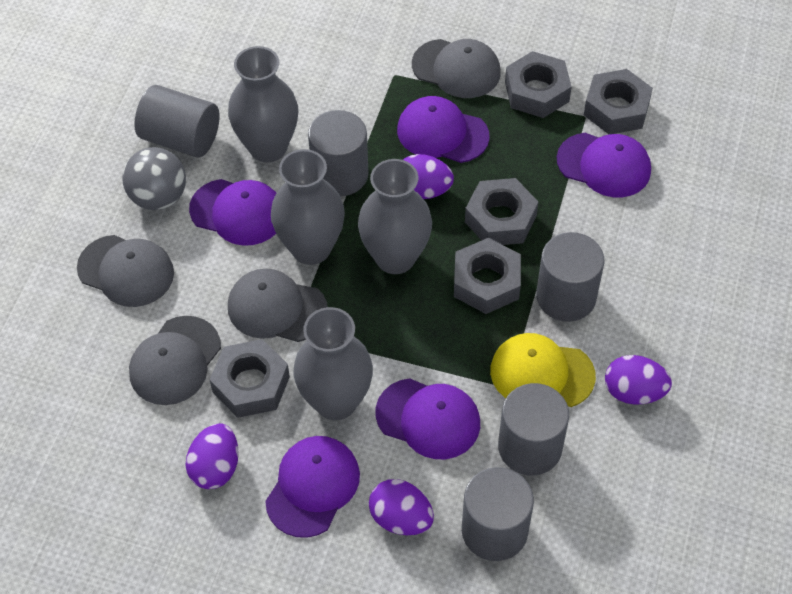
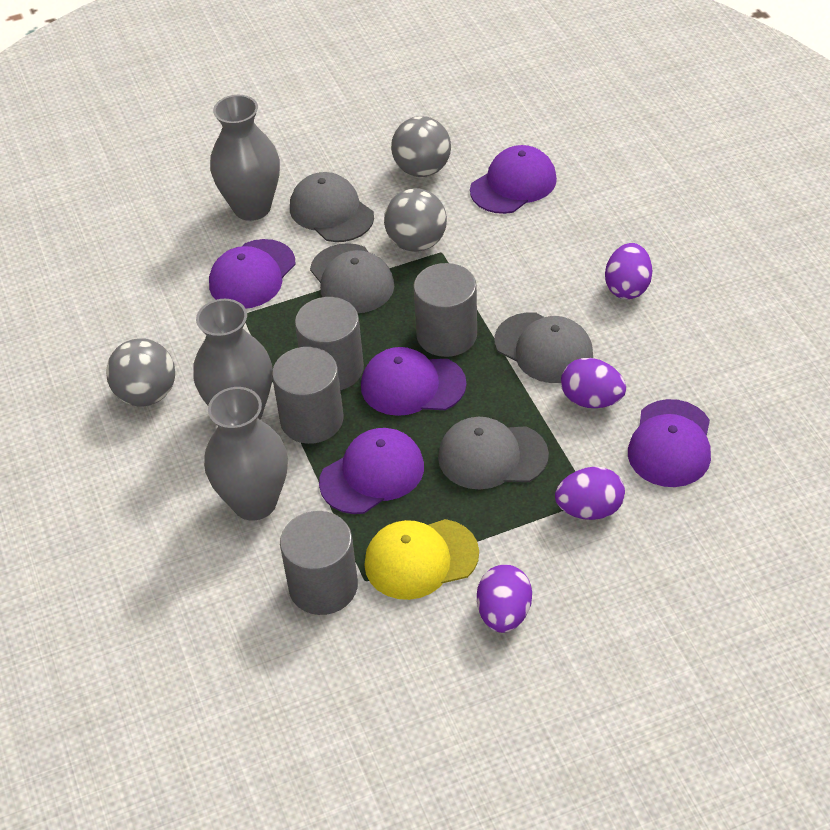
grey ball: [122,147,186,210] = 1 -> [106,338,175,406] [384,188,447,252] [391,116,451,177] = 3
grey cylinder: [134,85,220,158] [308,110,369,196] [462,467,534,561] [498,383,569,475] [536,232,604,322] = 5 -> [272,347,343,444] [280,511,358,615] [295,297,364,390] [414,263,477,357] = 4
grey nut: [209,339,290,418] [454,238,521,314] [465,178,538,245] [505,51,572,118] [584,69,653,134] = 5 -> none = 0
grey vase: [228,46,298,162] [271,149,345,265] [293,307,373,420] [358,159,432,274] = 4 -> [193,299,272,420] [204,387,288,520] [210,95,280,221] = 3

